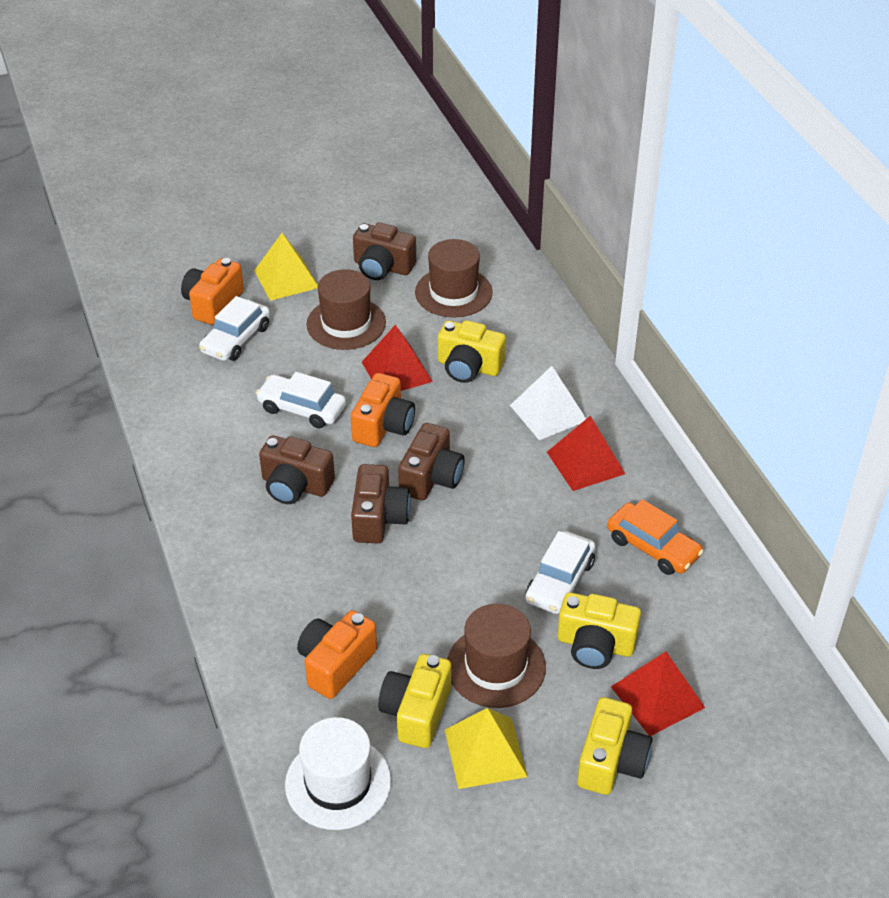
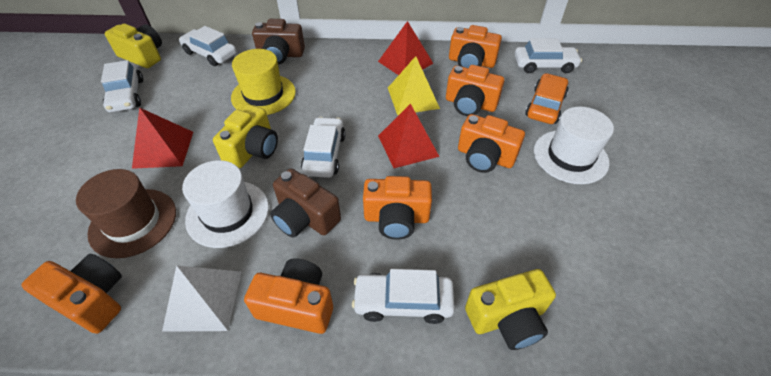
brown camera: [259,435,335,504] [351,464,411,543] [353,222,416,280] [398,423,465,500] = 4 -> [252,19,305,65] [270,169,341,238] = 2
brown hat: [307,269,386,350] [415,239,493,317] [447,604,546,708] = 3 -> [76,169,176,258] = 1
orange camera: [181,258,244,325] [297,610,377,699] [351,373,415,447] = 3 -> [21,254,122,334] [244,258,333,334] [363,176,432,240] [446,65,504,116] [449,25,502,68] [458,114,525,173] = 6
white car: [199,296,270,361] [256,372,346,428] [525,531,595,614] = 3 -> [101,60,143,112] [179,26,237,66] [301,117,346,178] [352,269,455,324] [515,38,582,73] = 5
white hat: [285,717,391,830] = 1 -> [182,160,269,248] [534,107,614,184] = 2
yellow camera: [378,654,451,748] [438,320,506,383] [557,592,641,669] [577,697,652,795] = 4 -> [105,24,162,68] [213,104,278,168] [465,269,556,350] = 3
yellow hat: none = 0 -> [231,49,296,115] = 1
yellow pyramid: [254,233,318,301] [445,708,528,789] = 2 -> [388,56,440,115] = 1

